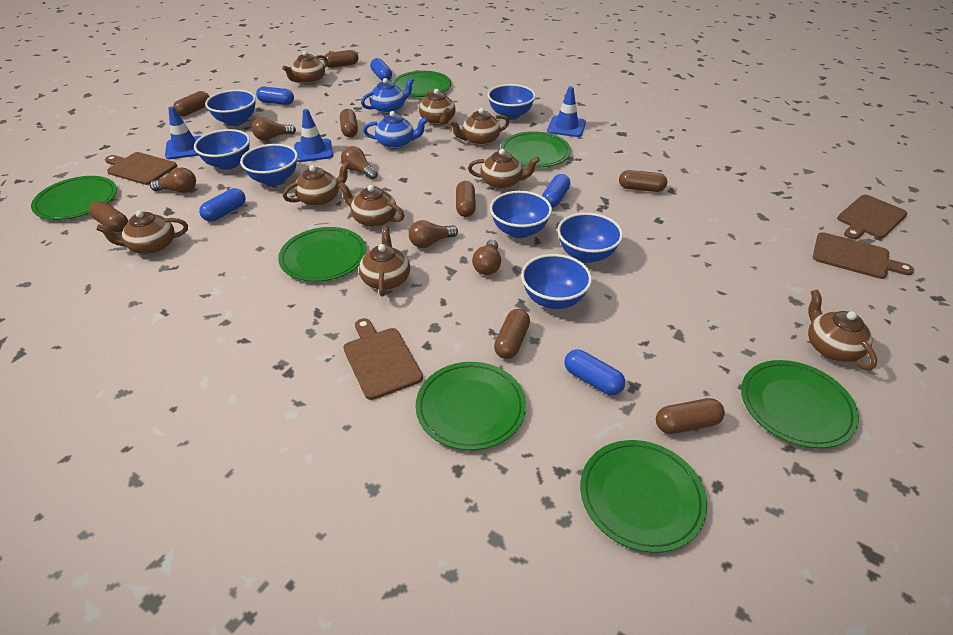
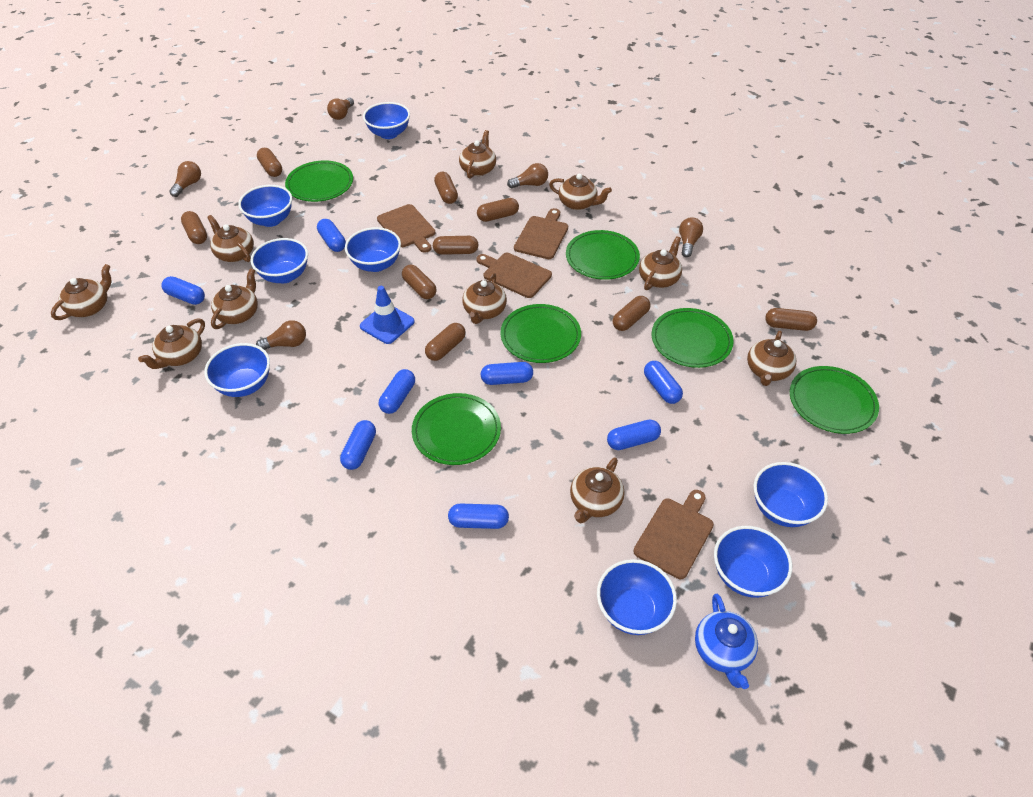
blue bowl: [194,129,250,170] [205,90,256,126] [240,144,298,186] [488,84,536,120] [490,191,552,238] [521,254,592,309] [557,213,623,263] = 7 -> [204,343,270,397] [238,185,292,227] [251,238,308,283] [345,227,401,272] [363,102,410,139] [597,559,677,635] [714,526,792,598] [754,462,828,527] = 8
blue capsule: [199,188,246,222] [256,86,294,105] [370,58,392,81] [542,174,570,208] [564,349,625,395] = 5 -> [162,276,205,305] [317,219,346,252] [340,420,376,470] [379,369,415,414] [448,504,509,529] [481,362,533,385] [607,420,661,450] [644,361,683,404] = 8
blue teapot: [361,77,414,114] [363,111,428,149] = 2 -> [695,594,758,689] = 1
blue traffic cone: [165,106,201,159] [294,109,333,162] [547,86,586,137] = 3 -> [360,286,415,344] = 1
brown capsule: [89,201,128,232] [173,91,210,116] [323,50,359,68] [340,109,358,137] [456,181,476,217] [494,309,530,359] [619,170,667,192] [656,398,725,434] = 8 -> [181,211,207,244] [257,148,282,177] [402,265,437,299] [425,323,466,361] [433,236,479,255] [434,172,458,204] [477,198,519,222] [613,296,650,331] [765,308,817,331] = 9
brown teapot: [96,210,188,254] [282,51,328,84] [283,161,350,206] [338,182,405,227] [359,227,410,296] [419,89,456,125] [449,108,509,146] [468,149,540,189] [808,289,877,370] = 9 -> [51,264,111,320] [138,319,205,369] [207,215,254,262] [211,268,258,329] [459,130,496,179] [462,273,507,324] [549,174,612,210] [570,457,624,523] [639,236,682,290] [747,331,796,386] = 10
green plate: [31,176,117,220] [278,227,366,282] [392,71,451,97] [416,362,526,450] [501,131,571,168] [580,440,707,553] [741,360,859,448] = 7 -> [285,160,353,202] [412,393,501,465] [500,304,581,363] [566,230,640,280] [651,308,734,368] [790,366,879,434] = 6

